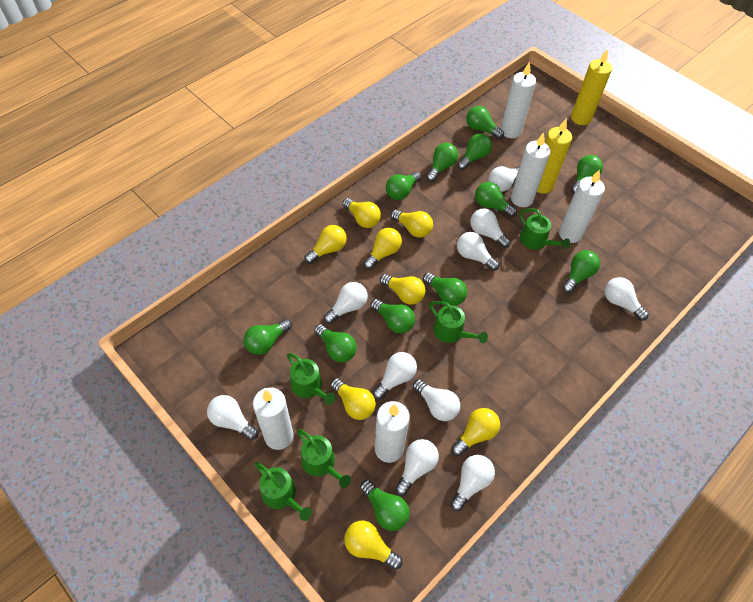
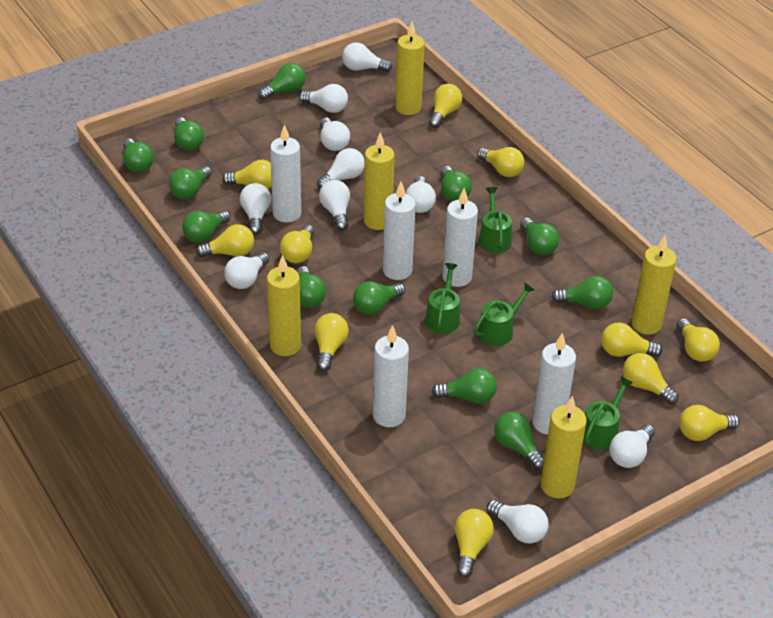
green watering can: [254,462,312,521] [287,353,335,405] [297,429,351,488] [429,301,488,343] [519,208,570,250] = 5 -> [425,263,460,333] [473,283,535,346] [479,187,512,253] [583,376,633,450] = 4
yellow candle: [537,119,572,194] [571,49,612,125] = 2 -> [267,255,301,356] [364,132,395,230] [395,22,425,115] [540,396,587,498] [631,235,677,334] = 5
yellow light bulb: [305,225,347,264] [330,378,376,420] [343,198,381,228] [344,521,403,570] [364,228,402,269] [380,274,426,305] [391,210,433,238] [451,408,500,456] = 8 -> [196,224,254,257] [222,160,272,189] [280,225,314,263] [314,313,349,371] [429,84,463,128] [455,509,494,578] [477,147,524,177] [601,323,663,357] [623,353,679,404] [676,318,720,362] [679,405,740,441] = 11

